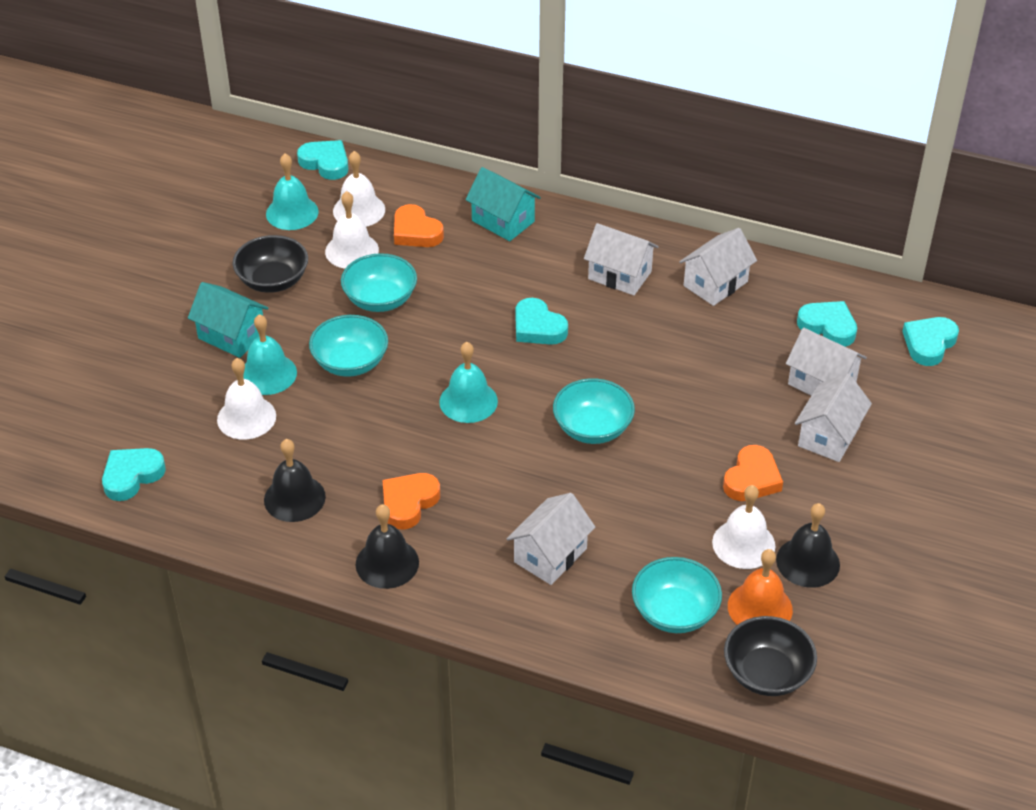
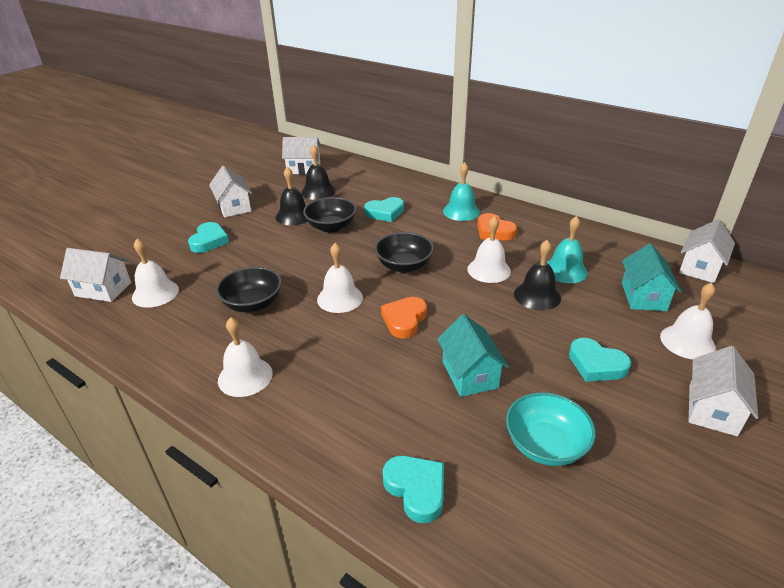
black bowl: [233,235,308,293] [724,616,817,696] = 2 -> [216,267,282,312] [303,197,357,233] [375,232,434,273] = 3
orange bell: [728,549,793,625] = 1 -> none = 0
orange heart: [382,473,440,529] [394,204,444,247] [723,445,783,501] = 3 -> [381,297,427,339] [477,213,517,241] = 2
turquoise bell: [243,314,297,395] [266,153,319,230] [439,342,498,423] = 3 -> [443,162,480,221] [546,216,588,283] = 2
turquoise bowl: [309,315,388,377] [341,253,417,312] [553,378,635,444] [632,557,722,633] = 4 -> [506,392,596,466] = 1
turquoise heart: [102,448,166,501] [297,140,348,180] [515,298,568,345] [797,301,857,347] [902,317,959,366] = 5 -> [188,222,229,253] [364,197,404,222] [383,456,444,523] [569,338,631,382] = 4
white bell: [217,358,276,440] [325,191,379,268] [333,151,385,227] [712,485,775,569] = 4 -> [132,239,179,308] [218,317,273,397] [317,243,363,313] [467,216,511,283] [660,283,716,359] = 5

